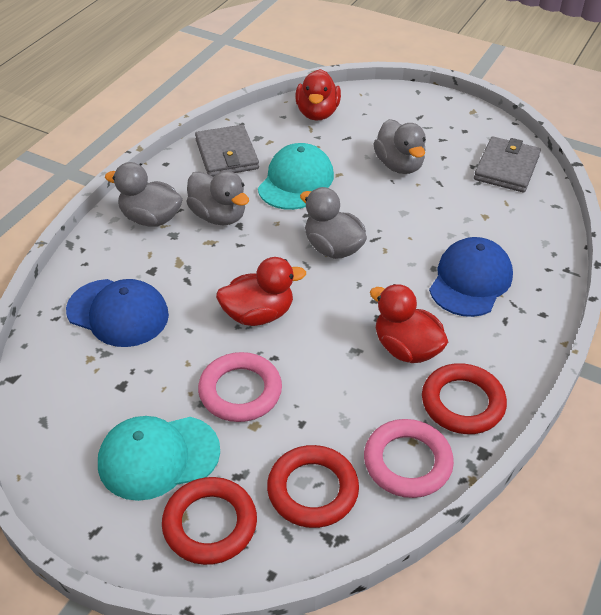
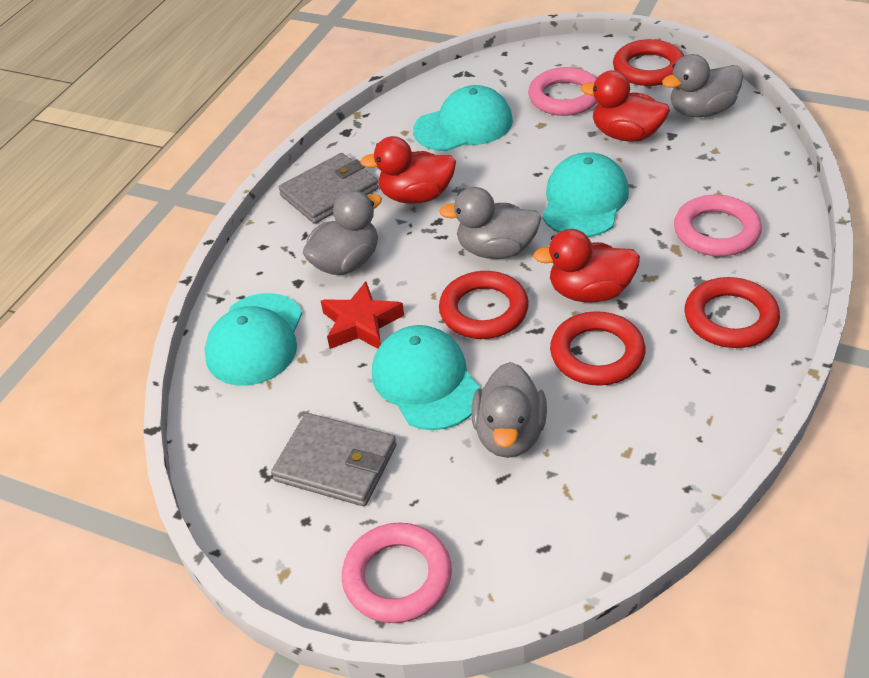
blue cap: [66,279,169,347] [429,237,513,317] = 2 -> none = 0
pink ring: [198,352,282,422] [364,419,454,498] = 2 -> [342,523,452,623] [528,67,597,116] [674,195,762,257] = 3
red ring: [162,477,257,565] [267,445,359,528] [422,363,507,434] = 3 -> [439,271,529,339] [550,311,645,386] [613,39,684,86] [685,277,780,348] = 4
red star: none = 0 -> [321,281,404,349] = 1
turquoise cap: [98,416,220,501] [258,143,334,210] = 2 -> [205,293,302,386] [372,325,482,430] [413,85,513,151] [543,152,629,237] = 4

